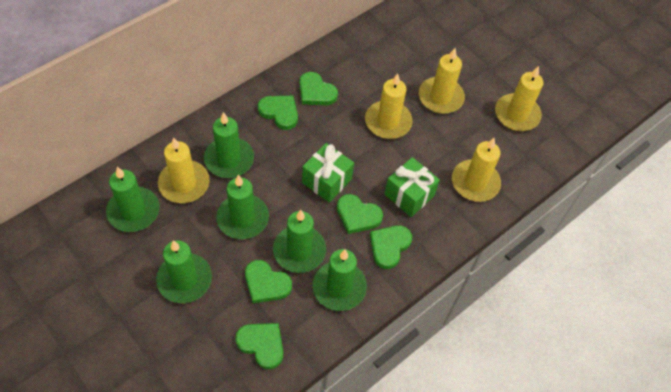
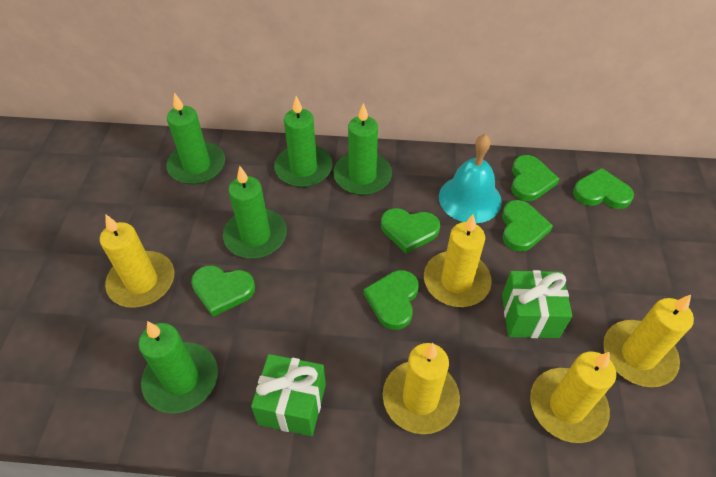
green candle: [106,167,159,232] [156,240,212,303] [204,112,254,178] [216,175,269,239] [273,210,326,273] [312,249,367,311] = 6 -> [139,321,218,413] [166,93,225,185] [223,166,287,259] [274,96,332,187] [333,103,392,195] = 5
turquoise bell: none = 0 -> [439,134,502,223] = 1

